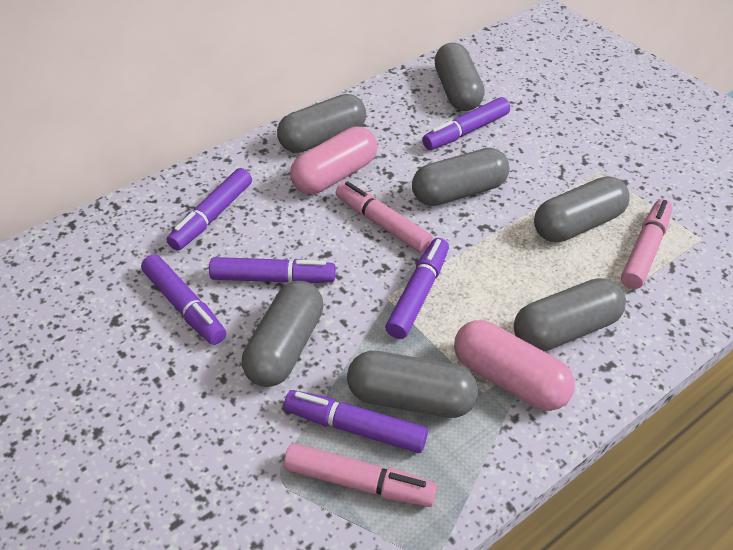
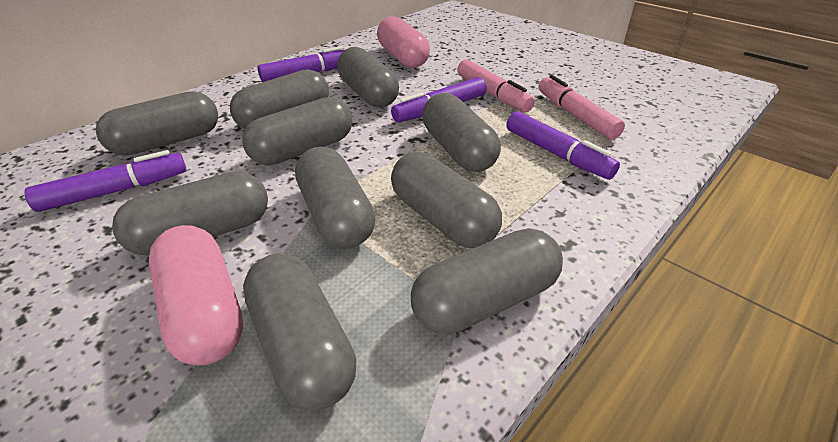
grey capsule: [242,281,323,387] [277,94,366,153] [347,351,478,418] [412,148,510,206] [434,43,485,111] [514,278,626,351] [534,176,630,242] = 7 -> [96,91,218,155] [112,171,268,255] [230,69,329,129] [242,97,352,165] [243,253,357,410] [295,147,375,249] [337,47,399,107] [391,152,502,248] [411,228,563,334] [422,93,501,172] = 10
pink marker: [284,443,437,507] [336,181,433,253] [621,199,672,289] = 3 -> [457,60,535,112] [539,75,625,140] = 2
purple marker: [141,254,226,345] [167,168,252,251] [209,257,336,283] [284,390,428,453] [385,238,449,339] [422,97,510,150] = 6 -> [24,150,187,212] [258,46,345,82] [391,77,487,123] [506,111,620,180] = 4

